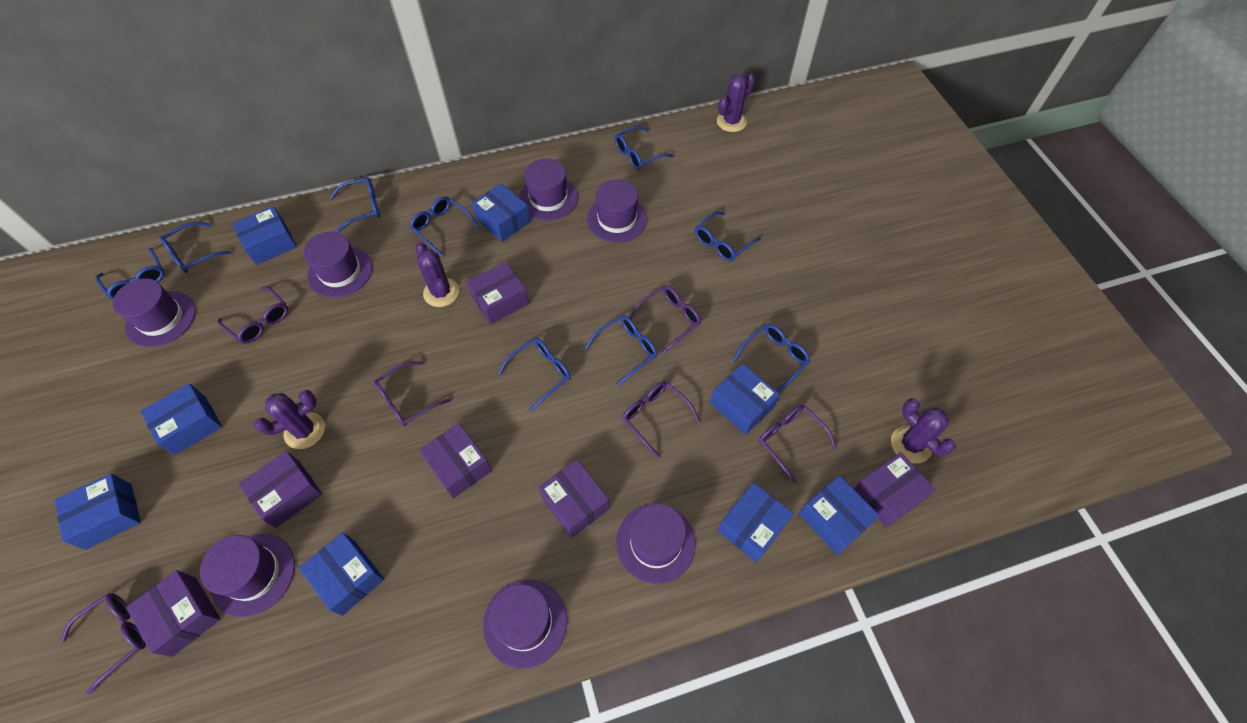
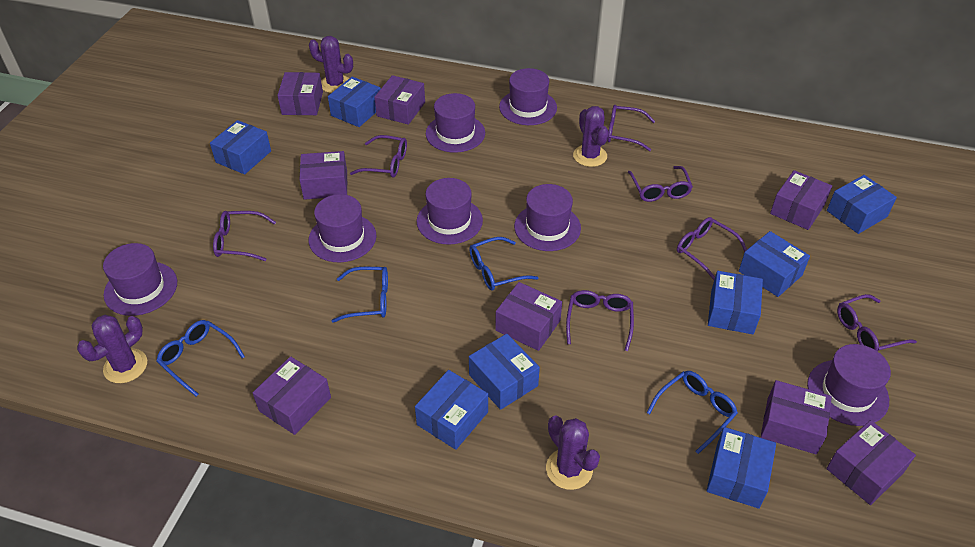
blue glasses: [96,248,164,299] [159,222,231,273] [330,177,380,232] [410,196,479,257] [498,338,571,411] [585,315,657,386] [615,126,674,169] [695,211,760,261] [733,324,810,393] = 9 -> [156,320,245,396] [332,267,388,323] [469,237,539,291] [647,371,738,454] = 4
purple box: [126,570,221,657] [239,451,322,528] [419,423,492,499] [467,262,529,324] [538,460,610,538] [854,452,936,528] = 6 -> [253,356,331,435] [277,72,323,115] [299,151,347,200] [374,75,425,125] [495,282,562,351] [761,380,832,455] [770,170,832,230] [826,420,916,505] = 8
purple glasses: [61,593,146,695] [218,286,288,344] [374,361,451,426] [622,381,700,458] [629,286,701,354] [759,405,837,484] = 6 -> [213,211,276,261] [350,135,407,177] [566,290,634,351] [607,105,655,151] [628,166,693,202] [677,217,747,280] [837,294,917,352] = 7

